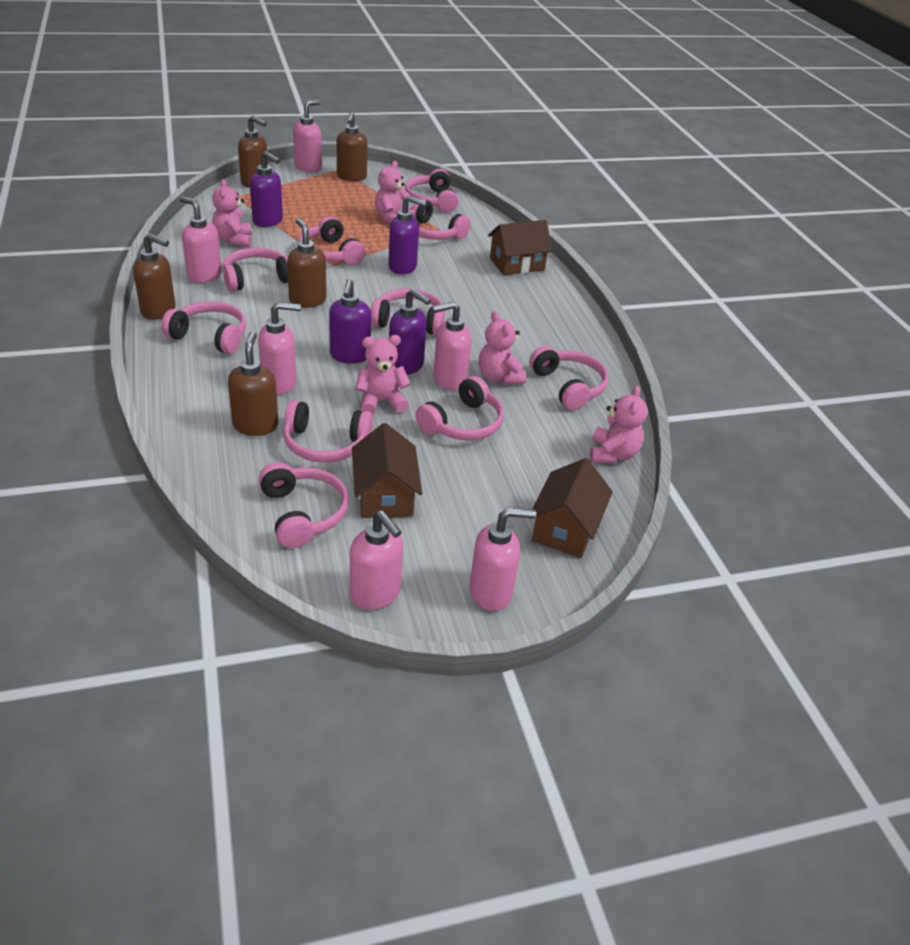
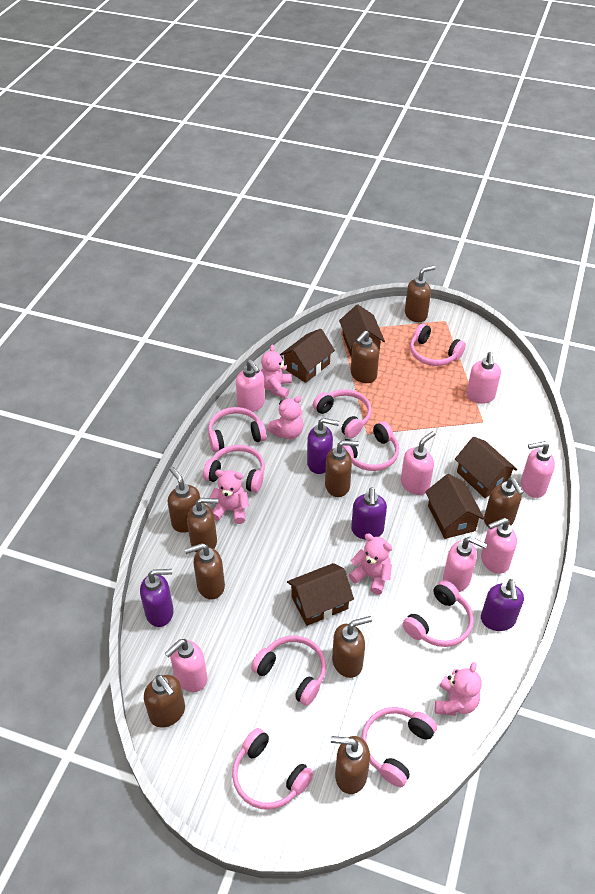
brown house: [352,423,422,518] [488,220,553,275] [529,458,613,558] = 3 -> [280,329,335,383] [287,563,354,626] [339,305,385,357] [425,474,485,539] [455,437,518,498] = 5
brown soap dispenser: [133,233,176,320] [228,331,278,436] [238,115,268,187] [287,218,327,308] [337,112,367,181] = 5 -> [144,675,185,728] [168,467,200,533] [185,543,225,600] [187,498,218,552] [325,440,359,497] [331,736,370,794] [332,616,372,678] [351,331,379,383] [405,266,435,322] [484,478,524,527] = 10
pink headphones: [161,301,246,354] [223,247,288,292] [259,462,349,548] [283,400,373,463] [299,216,365,265] [371,289,445,335] [405,169,459,213] [411,198,470,240] [415,376,504,440] [529,346,609,410] = 10 -> [203,445,265,493] [208,407,267,452] [232,728,314,810] [251,636,326,706] [313,389,372,438] [342,421,399,471] [361,707,437,787] [402,580,474,647] [410,324,466,366] = 9
pink soap dispenser: [180,196,222,283] [258,302,301,394] [293,100,322,172] [350,511,403,610] [432,301,472,390] [470,508,536,611] = 6 -> [165,639,207,692] [236,360,265,412] [401,431,435,495] [443,537,487,592] [466,352,501,404] [481,518,517,574] [521,441,555,498] = 7

